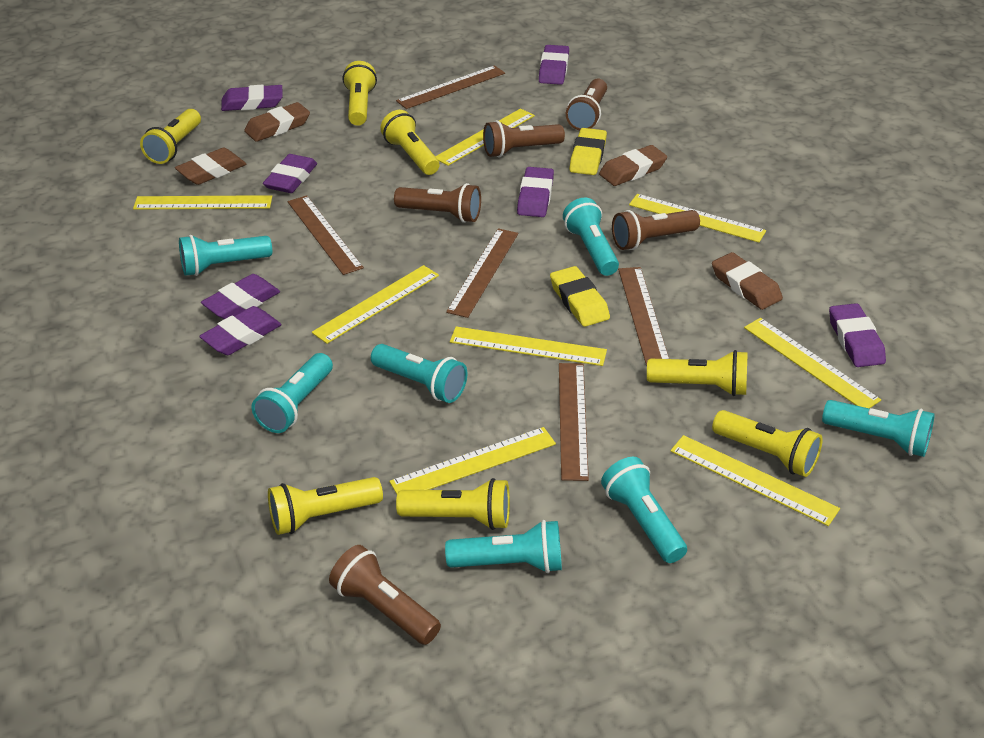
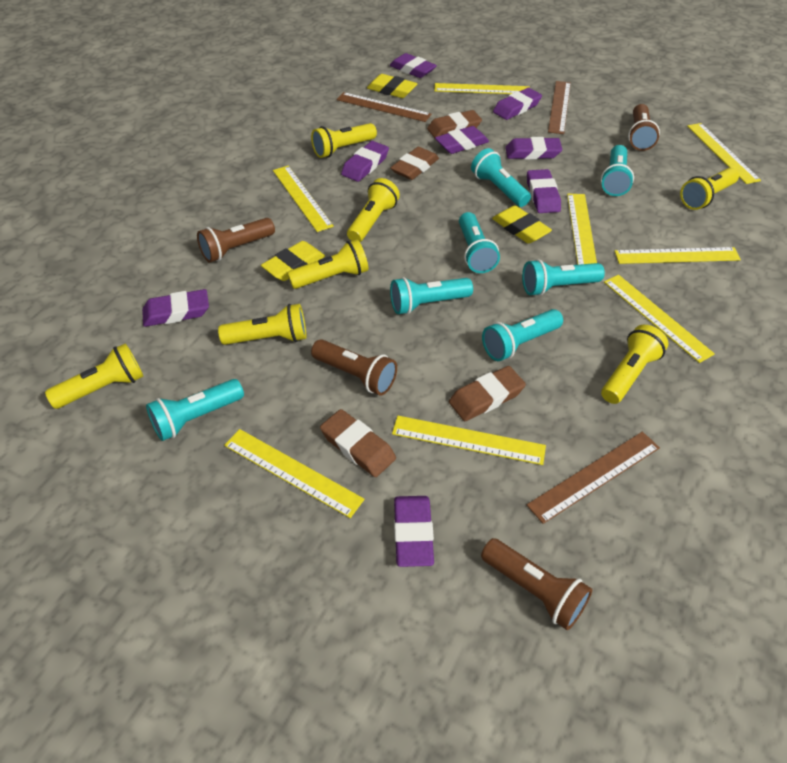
brown flashlight: [329,545,441,645] [394,183,481,223] [483,120,565,157] [566,78,607,130] [612,210,700,250] = 5 -> [197,218,275,263] [311,339,397,395] [481,538,592,630] [628,104,660,151] = 4
brown ruler: [288,195,364,275] [396,65,505,109] [446,228,518,318] [559,363,589,481] [618,267,669,366] = 5 -> [337,92,432,122] [527,432,660,524] [548,81,571,134] = 3
purple eraser: [199,306,281,355] [201,274,280,319] [221,84,283,111] [263,154,317,193] [517,167,554,217] [539,45,569,85] [829,303,886,367] = 7 -> [142,289,209,327] [341,141,389,182] [390,53,437,78] [394,496,434,567] [435,126,489,154] [493,88,542,120] [505,137,562,160] [527,169,561,213] = 8
yellow eraser: [550,266,610,327] [569,128,607,175] = 2 -> [261,241,325,281] [367,74,417,98] [492,205,552,244] = 3

